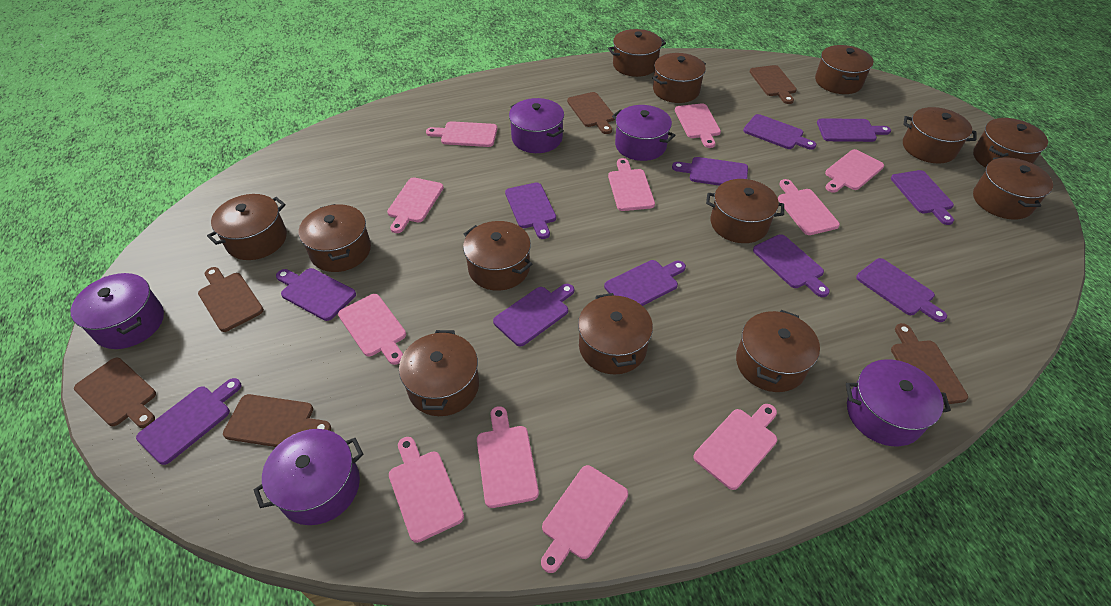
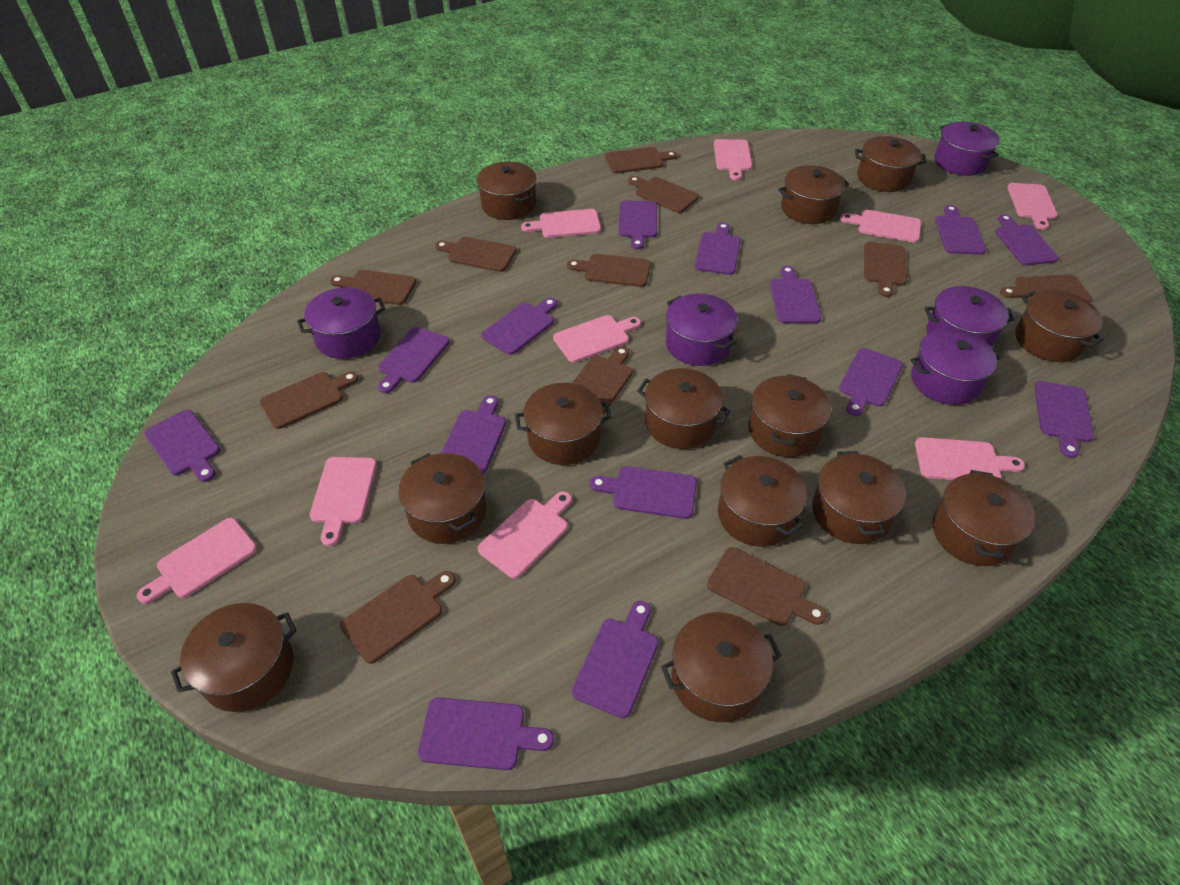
brown cutting board: [74,358,156,428] [198,267,264,332] [223,394,331,447] [567,92,615,134] [750,65,797,104] [891,323,968,404] = 6 -> [259,371,359,429] [330,270,416,305] [340,571,455,664] [435,237,517,272] [567,254,651,287] [572,346,633,414] [605,147,677,173] [628,176,699,213] [707,547,827,626] [864,242,907,297] [1000,274,1092,302] = 11
pink cutting board: [338,294,406,365] [387,177,444,233] [389,437,464,543] [426,121,497,147] [477,406,539,508] [541,465,628,573] [608,158,655,211] [675,103,721,148] [694,404,777,490] [778,179,840,235] [825,149,884,193] = 11 -> [137,518,257,604] [310,457,377,546] [478,491,572,578] [521,209,601,238] [553,315,641,363] [714,139,752,180] [840,210,921,243] [915,437,1025,480] [1007,183,1058,230] = 9
purple cutting board: [136,378,241,465] [276,268,356,321] [493,284,574,346] [505,182,556,239] [604,260,686,306] [672,157,748,186] [743,114,817,150] [753,234,830,297] [817,118,891,142] [856,258,947,322] [891,170,954,225] = 11 -> [144,410,220,482] [378,327,450,394] [418,697,554,770] [441,395,506,474] [481,298,557,355] [572,601,659,718] [590,466,697,519] [618,200,657,249] [695,222,741,275] [770,266,821,323] [839,348,903,416] [935,205,986,255] [995,214,1059,265] [1035,381,1094,458] = 14

